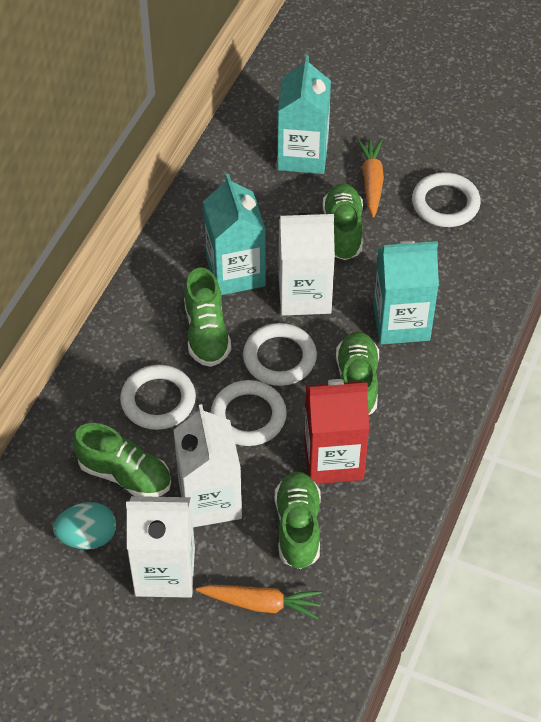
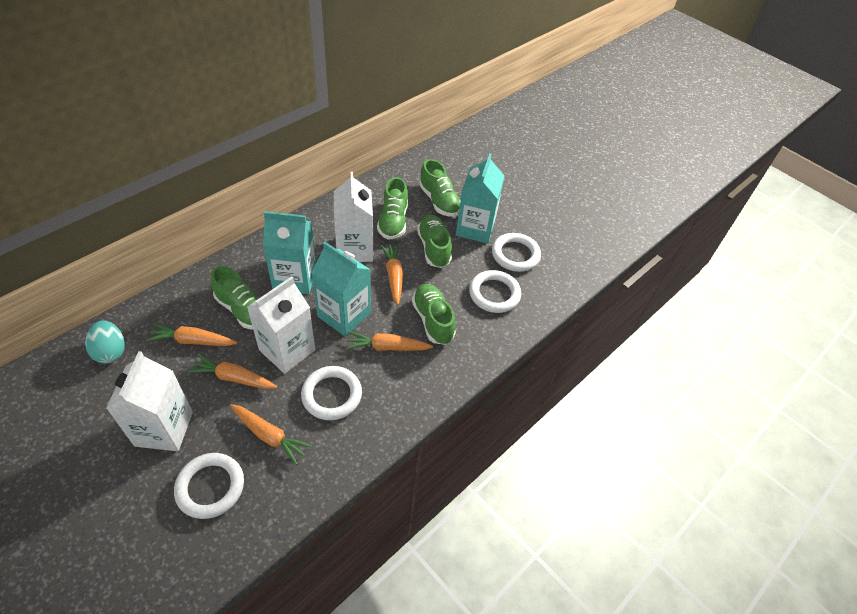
orange carrot: [196,585,322,619] [357,139,384,217] = 2 -> [146,323,237,346] [187,354,277,389] [230,404,312,465] [346,332,433,351] [380,244,403,305] = 5
red carton: [304,379,369,484] = 1 -> none = 0

